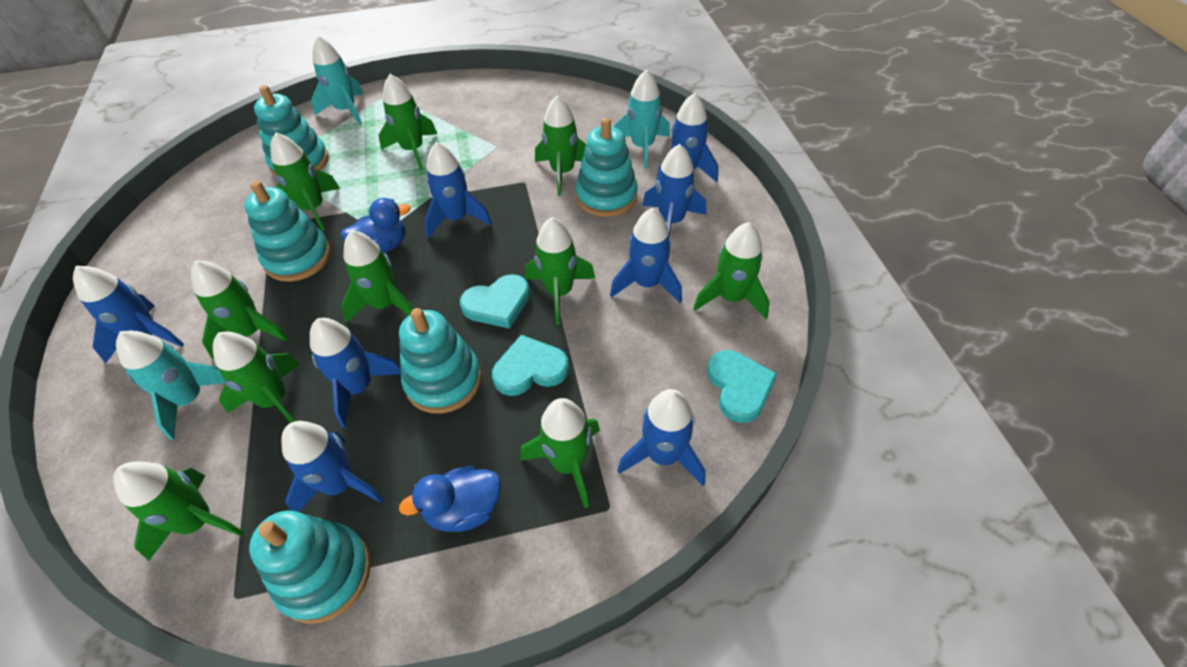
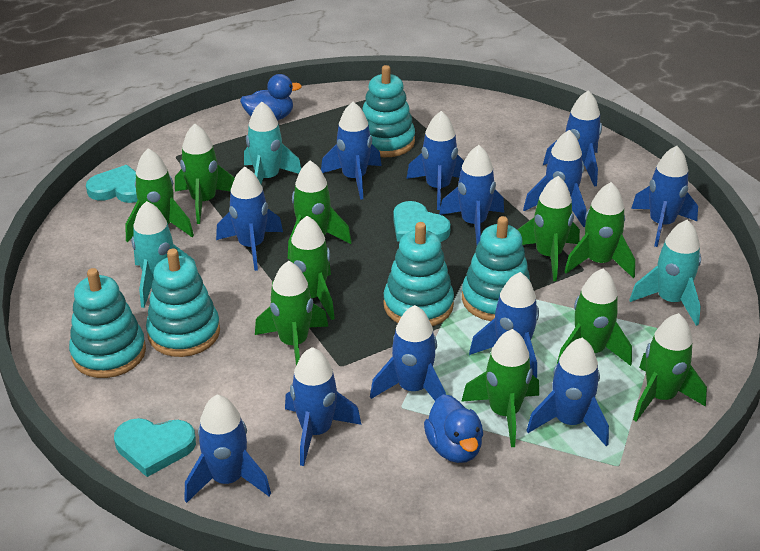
blue rocket: [73,266,184,364] [281,421,384,512] [310,318,401,427] [424,142,492,239] [610,208,682,303] [617,389,705,486] [642,144,706,236] [656,93,718,182] = 8 -> [185,395,271,503] [216,167,283,271] [285,347,362,466] [321,102,382,200] [370,305,446,400] [407,111,464,210] [439,145,504,245] [469,272,539,378] [523,130,586,227] [526,338,609,446] [543,91,602,187] [631,146,698,247] = 12

